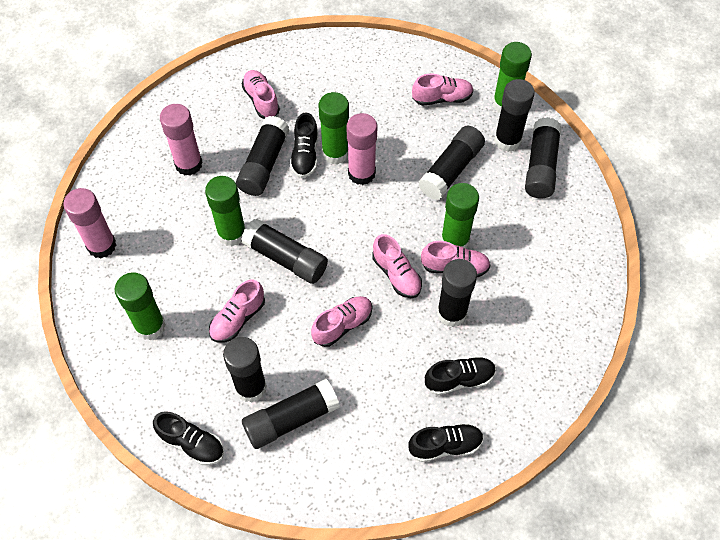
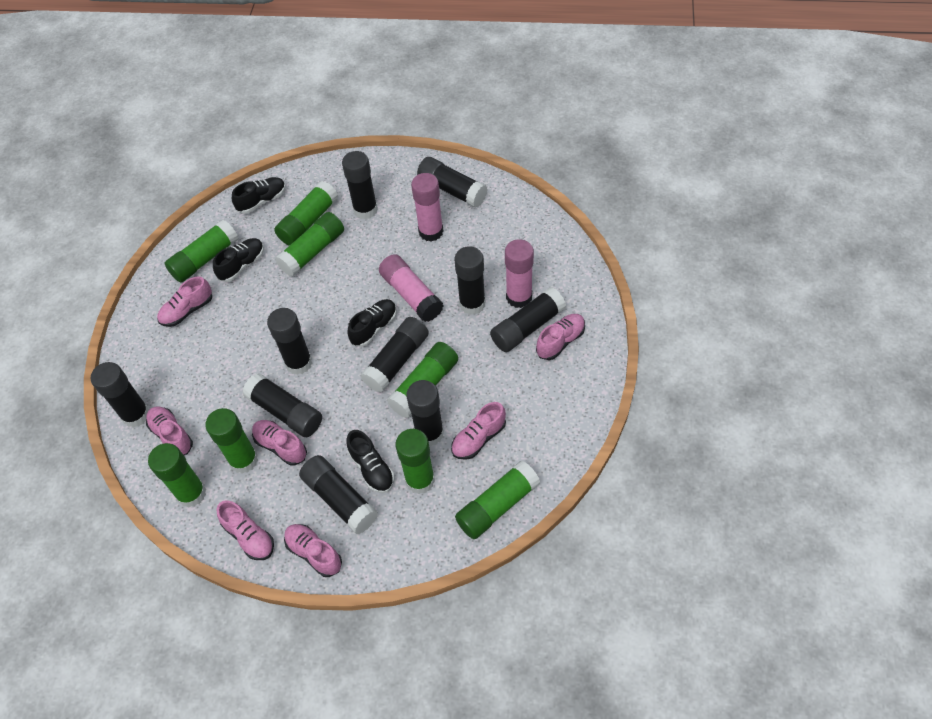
black glue stick: [223,337,267,403] [236,116,289,196] [241,218,328,284] [242,379,340,449] [419,126,485,200] [437,259,477,327] [494,79,535,152] [525,117,562,198] = 8 -> [91,362,149,428] [243,373,322,437] [267,308,313,375] [299,455,378,534] [342,151,378,219] [361,317,429,393] [406,380,444,447] [417,157,488,208] [455,246,485,315] [490,287,566,352] = 10
green glue stick: [114,272,166,340] [205,176,246,246] [319,92,349,165] [441,183,479,248] [493,42,532,113] = 5 -> [148,443,206,508] [165,219,238,283] [205,408,258,474] [274,181,338,246] [275,212,344,277] [387,342,458,418] [396,429,435,494] [455,461,540,539] = 8
pink shoe: [209,280,265,343] [242,70,280,119] [311,296,372,347] [372,234,422,298] [412,74,474,106] [421,241,491,277] = 6 -> [146,406,193,455] [157,277,212,327] [217,500,274,560] [252,420,307,466] [284,524,342,577] [451,402,506,460] [536,314,585,360] = 7

